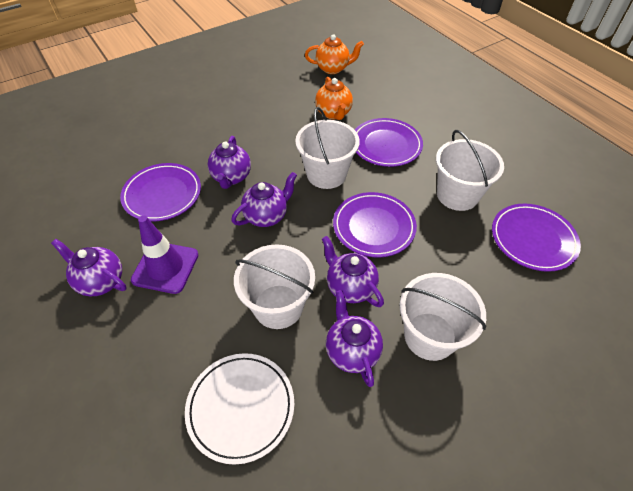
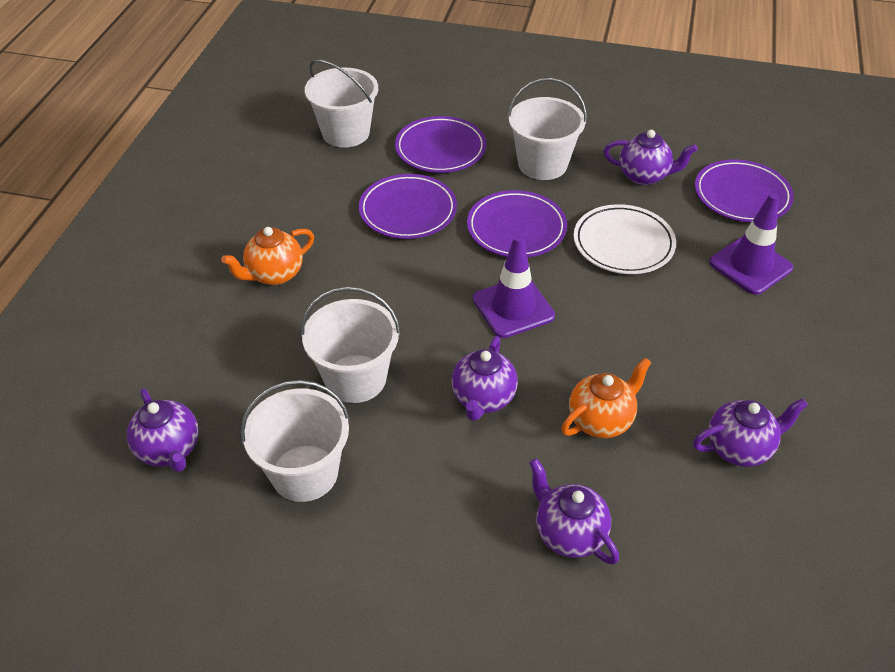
purple traffic cone: [131,215,198,294] = 1 -> [473,235,555,338] [709,193,793,295] = 2

